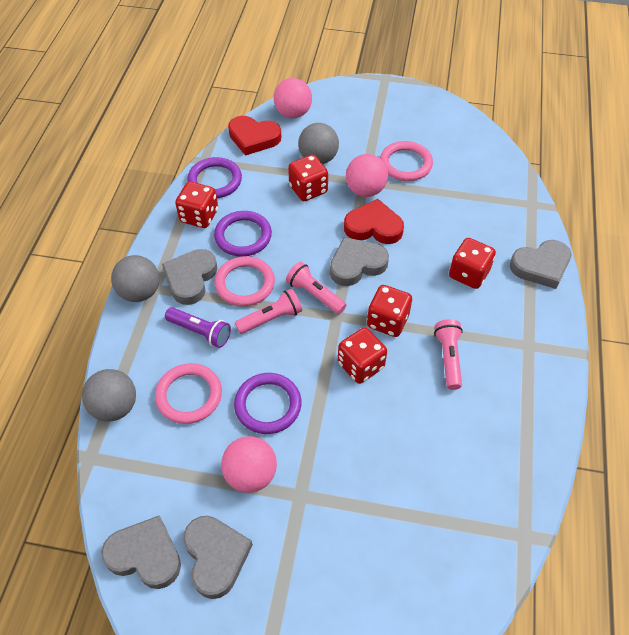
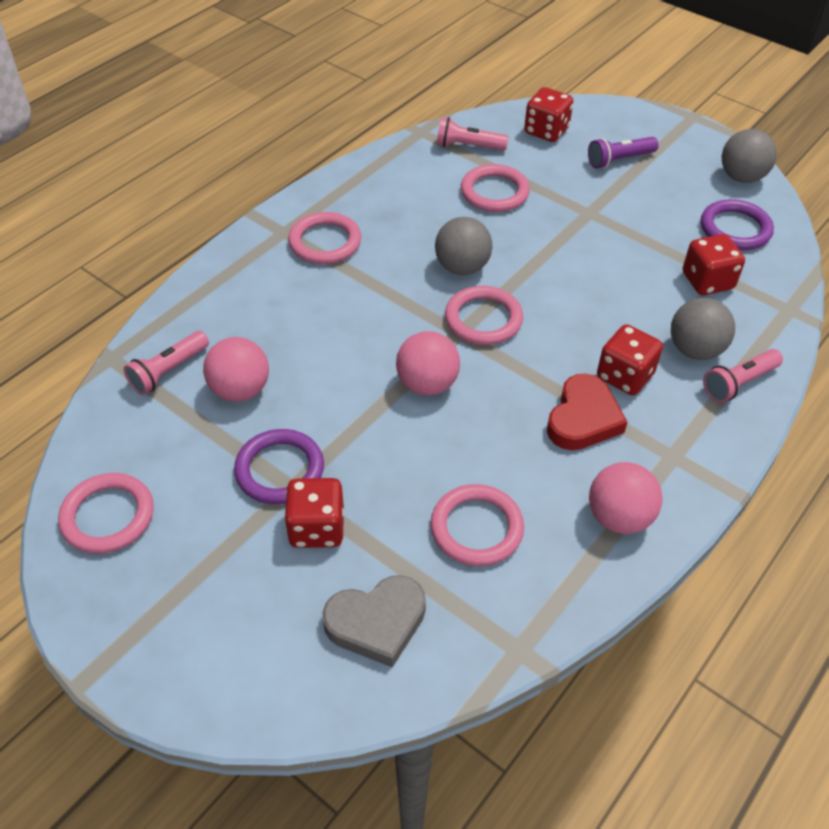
grey heart: [101,515,181,589] [162,249,217,305] [183,516,253,599] [330,237,389,286] [510,240,572,289] = 5 -> [322,575,426,668] = 1
pink ring: [155,363,222,424] [215,256,275,306] [380,141,433,181] = 3 -> [58,473,154,554] [288,212,361,264] [430,484,524,566] [445,286,523,345] [461,164,530,212] = 5
purple ring: [187,157,242,198] [214,211,272,257] [234,373,302,434] = 3 -> [234,429,324,504] [701,199,774,250] = 2
red dice: [175,182,218,228] [288,155,328,201] [338,327,387,384] [367,285,412,337] [449,238,496,289] = 5 -> [284,478,344,548] [524,87,573,142] [597,324,663,395] [683,234,745,295] = 4
red heart: [228,116,281,156] [344,199,404,244] = 2 -> [547,373,627,450] = 1

